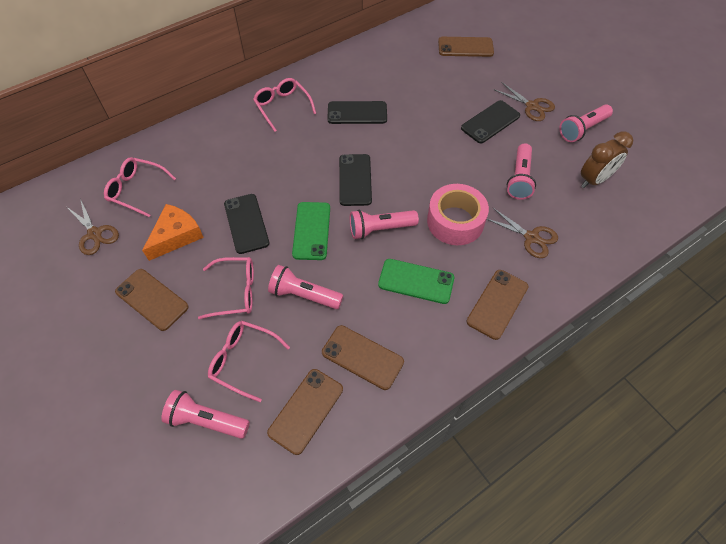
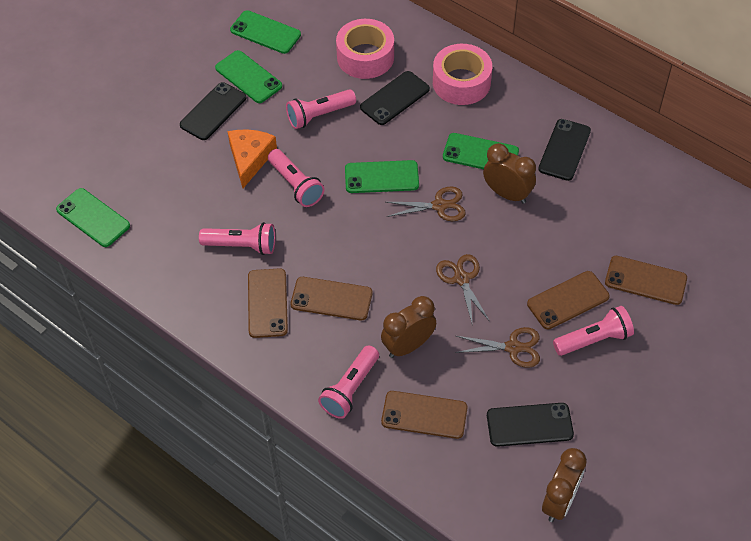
brown clock: [581,131,633,188] = 1 -> [381,296,436,358] [483,143,536,204] [542,448,587,522] = 3
green phone: [292,202,330,260] [378,259,454,304] = 2 -> [56,188,130,247] [215,50,282,103] [230,10,301,54] [345,160,419,193] [443,133,519,169] = 5
pink glasses: [104,157,176,217] [198,257,254,319] [208,321,290,402] [253,78,316,132] = 4 -> none = 0
pink tape: [427,184,489,245] = 1 -> [336,19,394,79] [433,44,492,105] = 2

